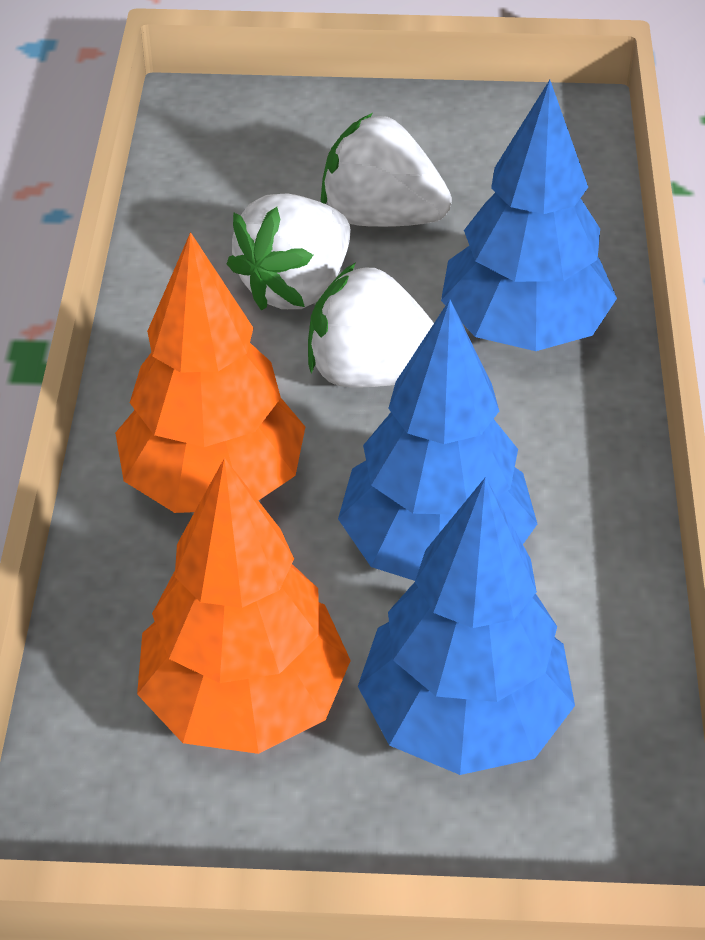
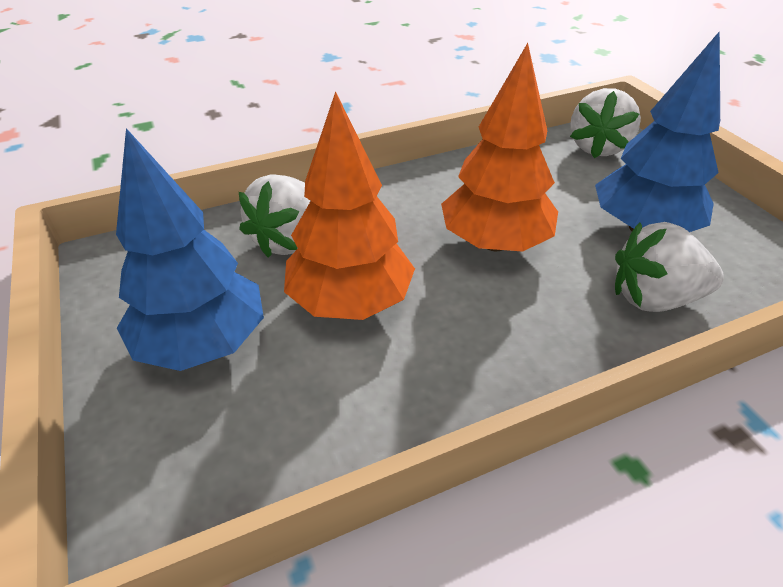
blue tree: [338,300,537,581] [358,477,575,775] [441,80,617,351] = 3 -> [116,128,264,371] [595,31,720,232] = 2

